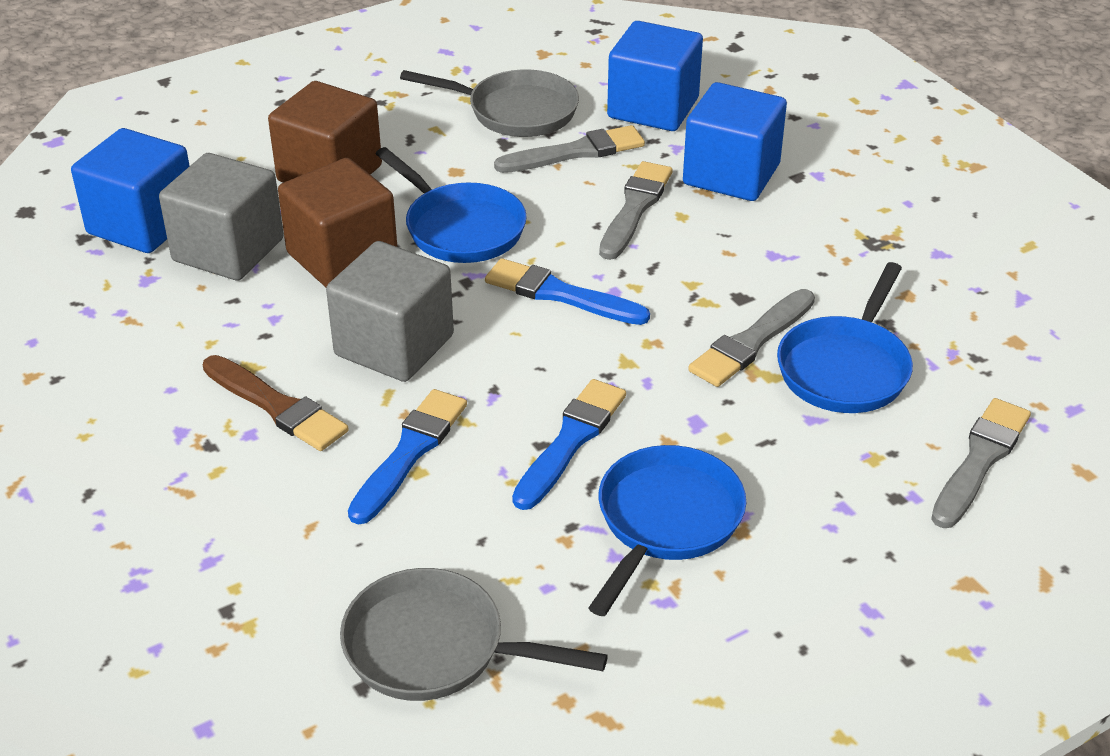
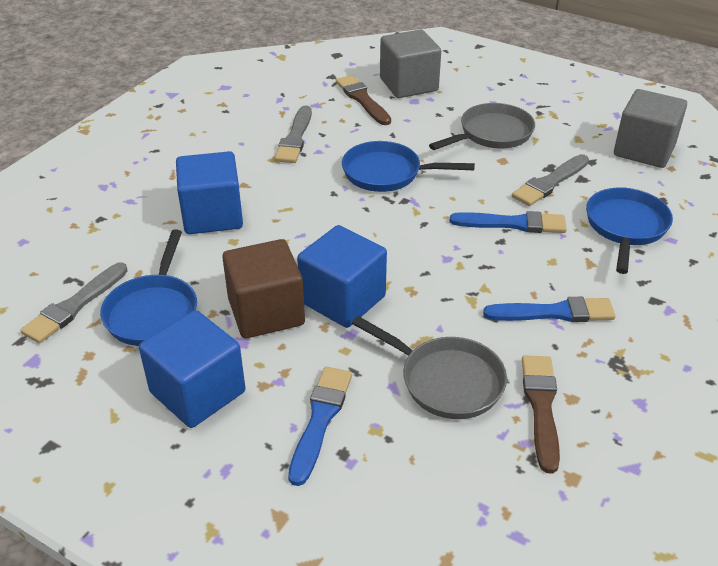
brown brush: [203,355,349,451] = 1 -> [336,75,391,125] [522,356,560,474] = 2
brown cube: [268,81,382,183] [278,158,397,287] = 2 -> [222,239,305,338] = 1
grey brush: [494,125,645,173] [599,161,673,260] [688,289,815,387] [931,398,1031,528] = 4 -> [20,262,128,344] [274,105,312,163] [512,154,589,206] = 3

